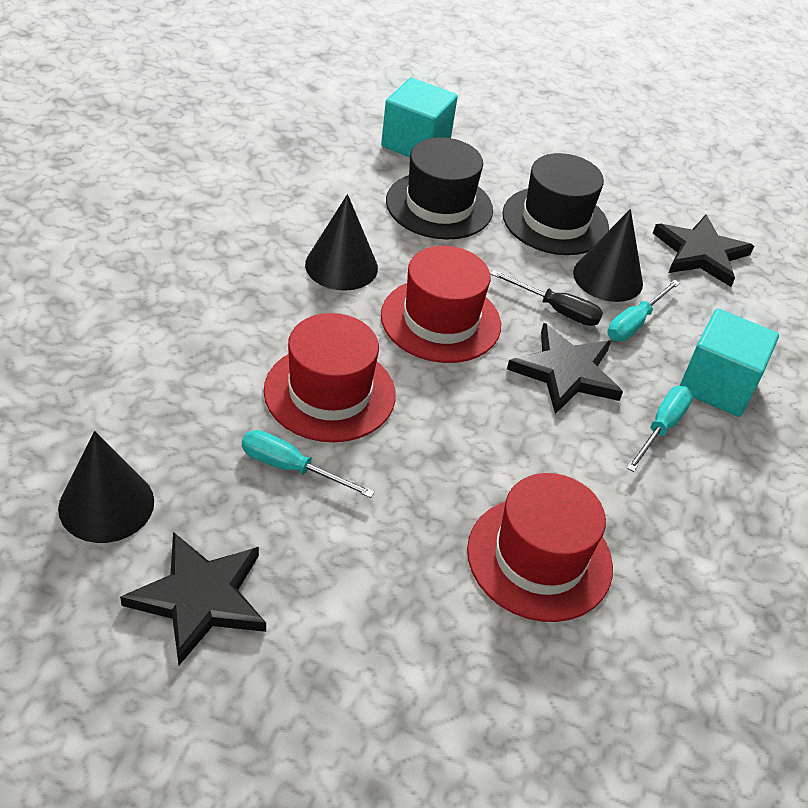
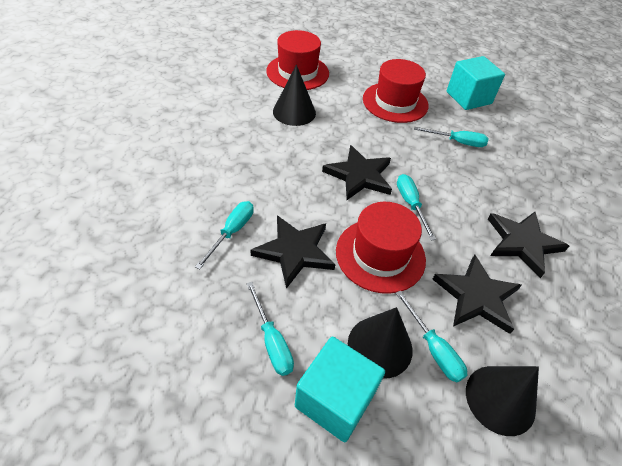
black hat: [386,137,493,240] [502,153,609,255] = 2 -> none = 0
black screwdriver: [490,270,603,326] = 1 -> none = 0
black star: [120,532,266,665] [507,323,623,414] [653,214,754,287] = 3 -> [250,215,335,289] [322,145,392,200] [432,254,522,334] [488,212,569,278] = 4
turquoise screwdriver: [242,430,375,498] [607,280,680,341] [627,386,693,472] = 3 -> [195,201,254,269] [247,282,294,376] [396,291,467,383] [397,174,436,240] [414,127,488,147] = 5

